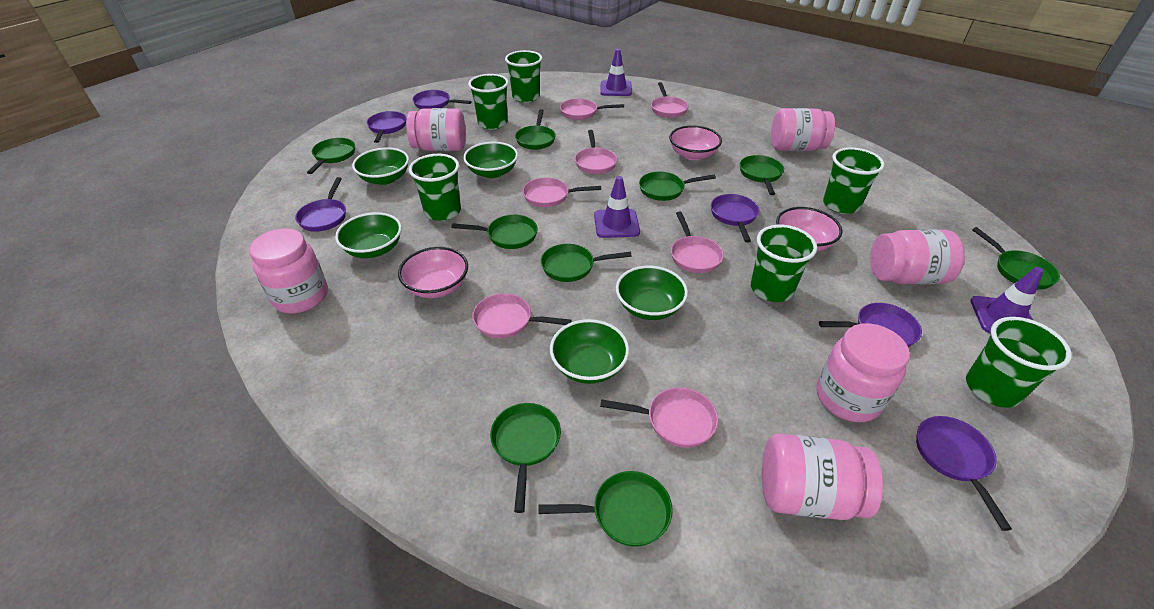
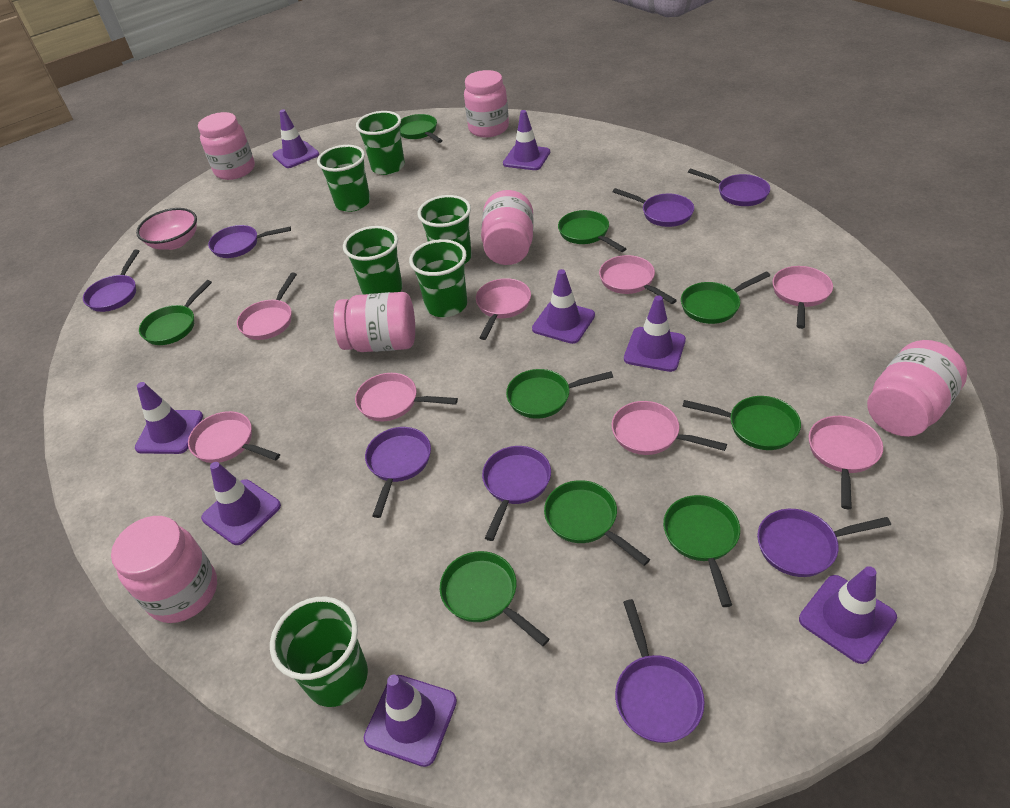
green bowl: [335,212,402,258] [352,147,409,185] [463,142,518,178] [550,319,629,384] [616,266,688,320] = 5 -> none = 0
pink bowl: [398,247,468,298] [669,125,722,160] [776,207,843,252] = 3 -> [136,208,197,250] = 1
pink pan: [472,293,571,339] [523,177,601,207] [560,98,624,120] [575,130,617,174] [600,387,718,448] [651,82,689,118] [671,212,724,273] = 7 -> [188,411,280,463] [237,272,297,340] [355,373,458,421] [476,278,531,340] [599,255,677,304] [611,401,727,455] [773,266,833,329] [809,416,883,509] = 8
purple pan: [295,177,346,232] [367,111,406,143] [412,90,471,109] [711,194,759,243] [819,303,922,347] [916,416,1012,531] = 6 -> [83,250,140,312] [208,225,291,258] [365,427,431,518] [482,446,551,541] [613,188,694,227] [615,599,705,743] [688,168,770,206] [757,509,891,577] = 8
purple traffic cone: [594,176,640,238] [600,49,632,96] [970,267,1043,333] = 3 -> [135,382,203,454] [201,462,281,545] [272,109,319,168] [364,675,457,767] [503,110,550,170] [532,269,595,344] [624,295,686,372] [799,566,897,664] = 8

